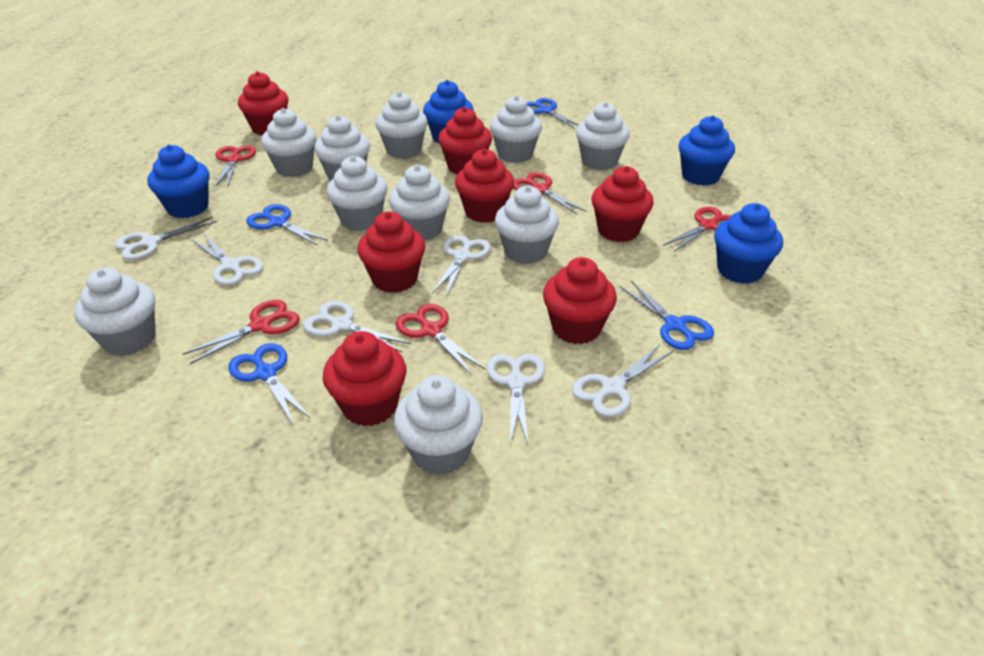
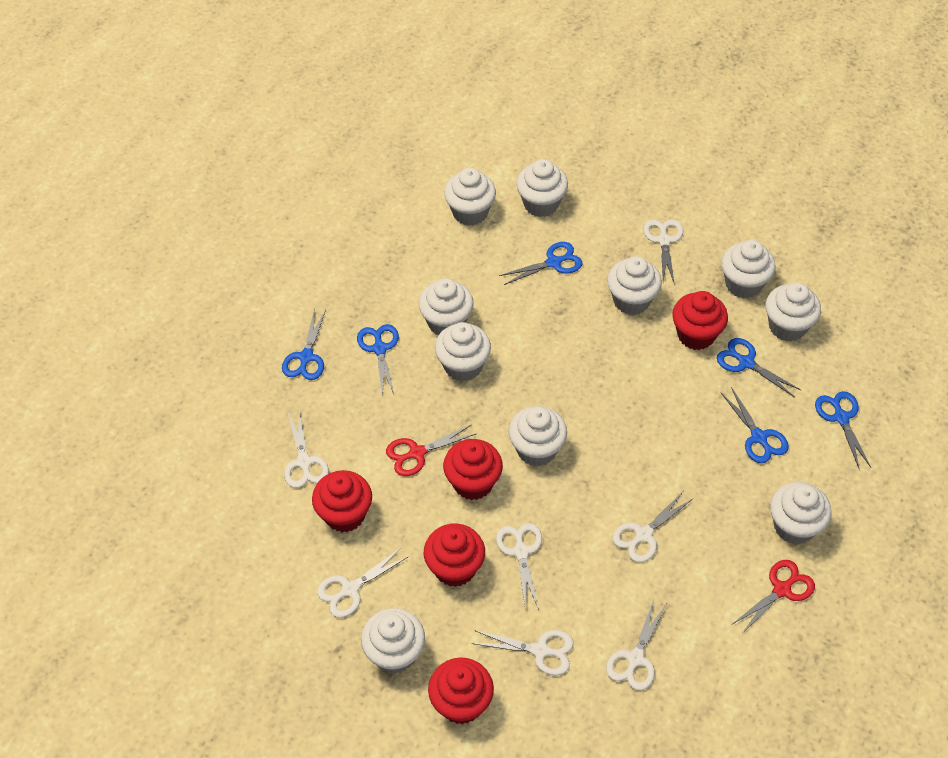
blue cupcake: [147,145,209,218] [423,80,474,144] [679,116,735,186] [714,203,783,284] = 4 -> none = 0
blue scissors: [228,343,310,424] [246,204,328,246] [527,98,579,129] [620,281,714,350] = 4 -> [282,309,326,380] [357,324,399,398] [499,242,582,285] [717,338,801,397] [721,387,789,463] [815,391,871,470] = 6
red cupcake: [238,71,289,135] [323,331,407,426] [358,212,425,293] [438,107,492,175] [455,149,514,223] [543,257,617,344] [591,166,654,242] = 7 -> [312,470,372,532] [424,524,485,587] [428,658,494,724] [443,439,503,500] [672,291,728,350] = 5
red scissors: [183,300,300,364] [215,145,256,188] [395,304,485,375] [513,172,587,215] [663,207,731,253] = 5 -> [386,425,477,476] [731,560,815,635] = 2
white scissors: [115,217,217,260] [191,233,263,285] [303,301,411,352] [432,235,491,296] [487,354,545,447] [572,345,673,417] = 6 -> [284,408,329,488] [317,548,409,618] [472,630,574,676] [496,523,542,612] [606,600,666,690] [613,492,693,562] [644,219,683,285] = 7

